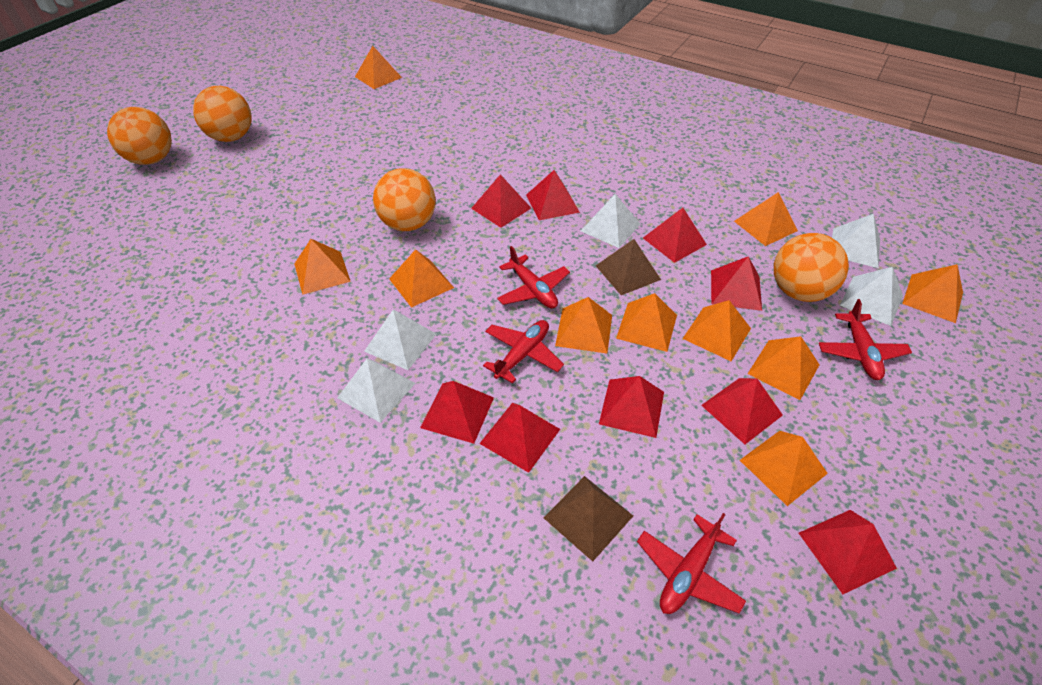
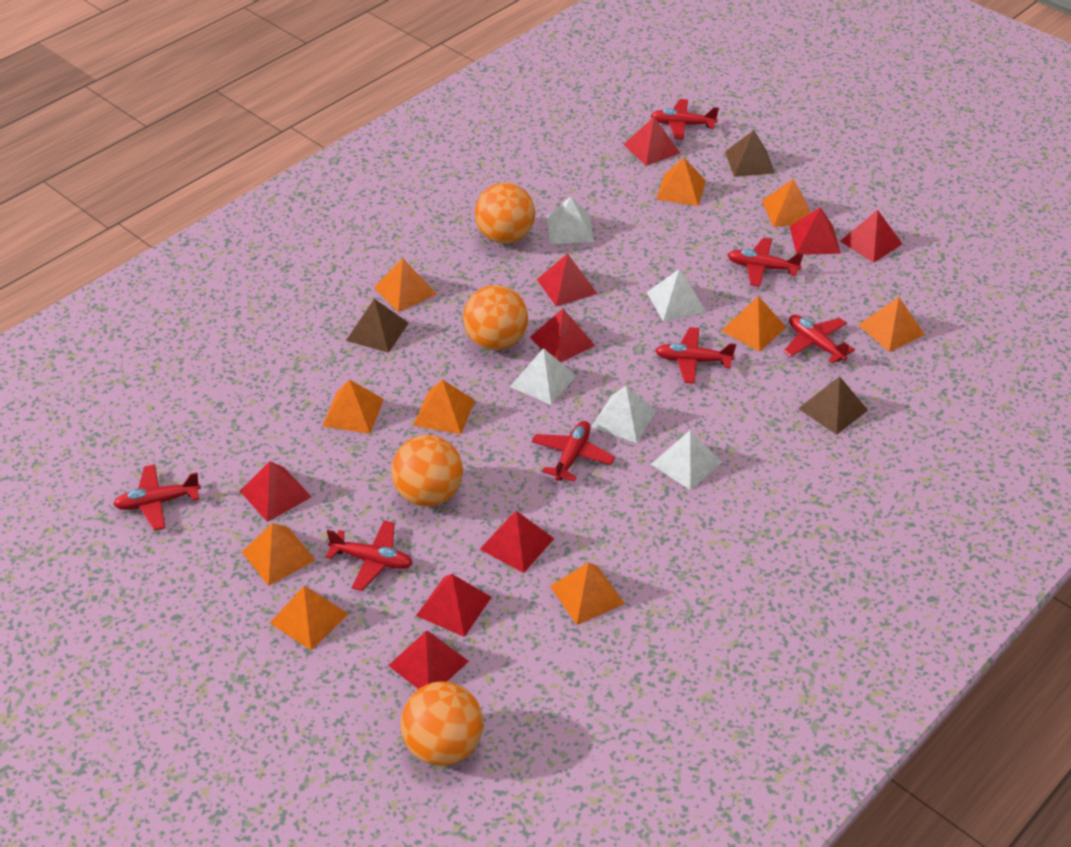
brown pyramid: [544,476,633,562] [596,239,661,295] = 2 -> [346,299,409,353] [725,130,775,177] [798,376,868,435] = 3
red plane: [483,320,564,384] [497,246,570,309] [637,513,746,614] [819,299,912,380] = 4 -> [113,464,201,531] [325,520,413,591] [532,421,615,481] [651,99,719,140] [655,327,736,384] [728,237,803,287] [784,315,855,364] = 7

